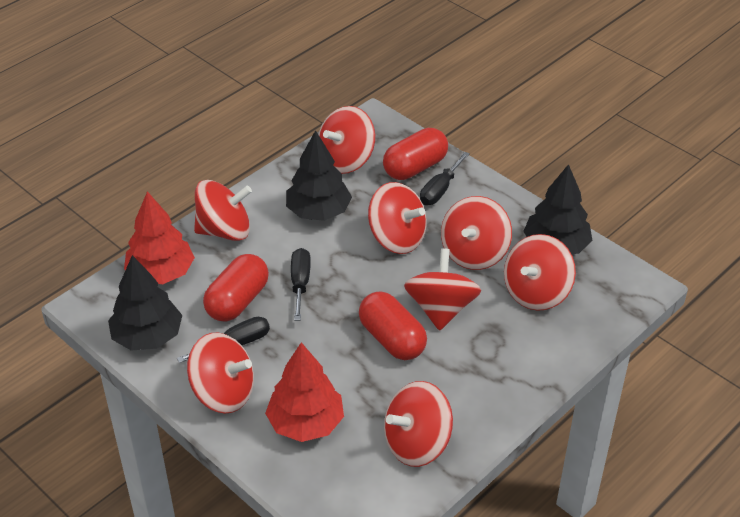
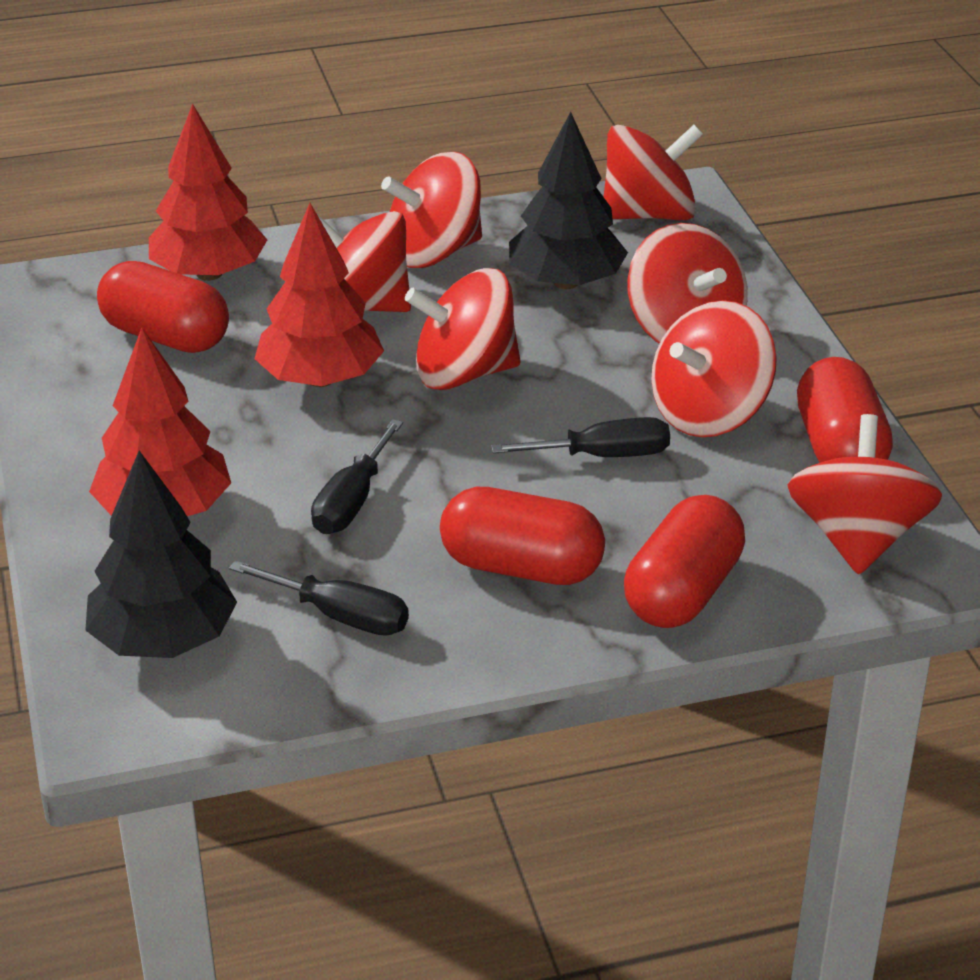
black tree: [108,255,182,351] [286,130,352,221] [523,164,592,254] = 3 -> [85,451,237,658] [509,112,628,289] = 2
red capsule: [203,254,269,322] [359,291,427,360] [383,128,448,180] = 3 -> [97,261,229,353] [440,487,605,585] [624,495,745,628] [797,357,893,463] = 4
red spinning top: [187,333,254,414] [194,180,252,241] [319,106,375,174] [368,182,427,254] [384,381,453,467] [404,248,481,331] [441,196,512,270] [504,234,576,311] = 8 -> [316,211,411,312] [381,152,482,268] [405,268,521,390] [604,124,703,220] [628,223,748,344] [652,300,777,437] [787,414,942,575] = 7
red tree: [124,191,195,284] [265,342,344,442] = 2 -> [89,327,231,516] [149,104,267,281] [254,203,384,387] = 3

